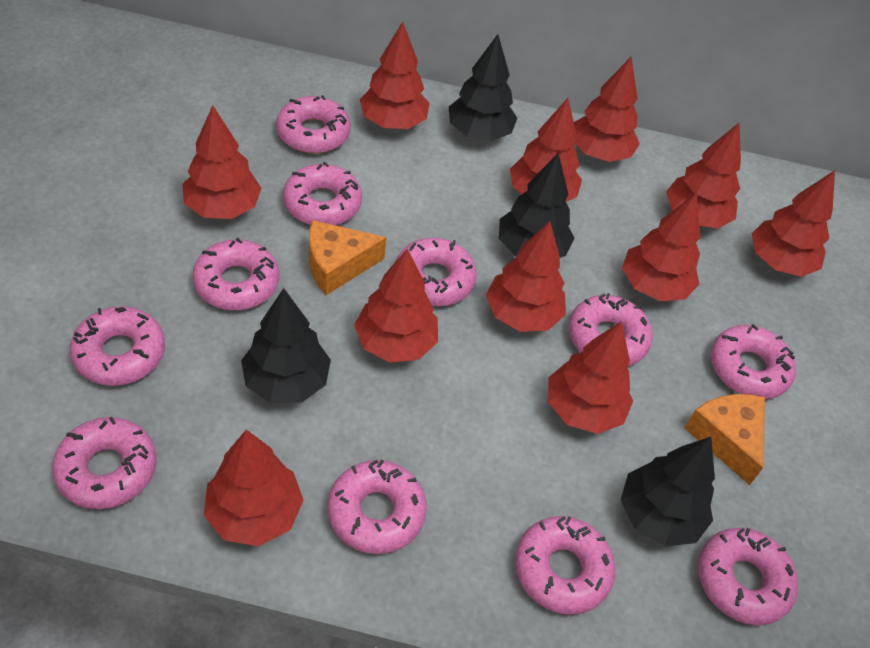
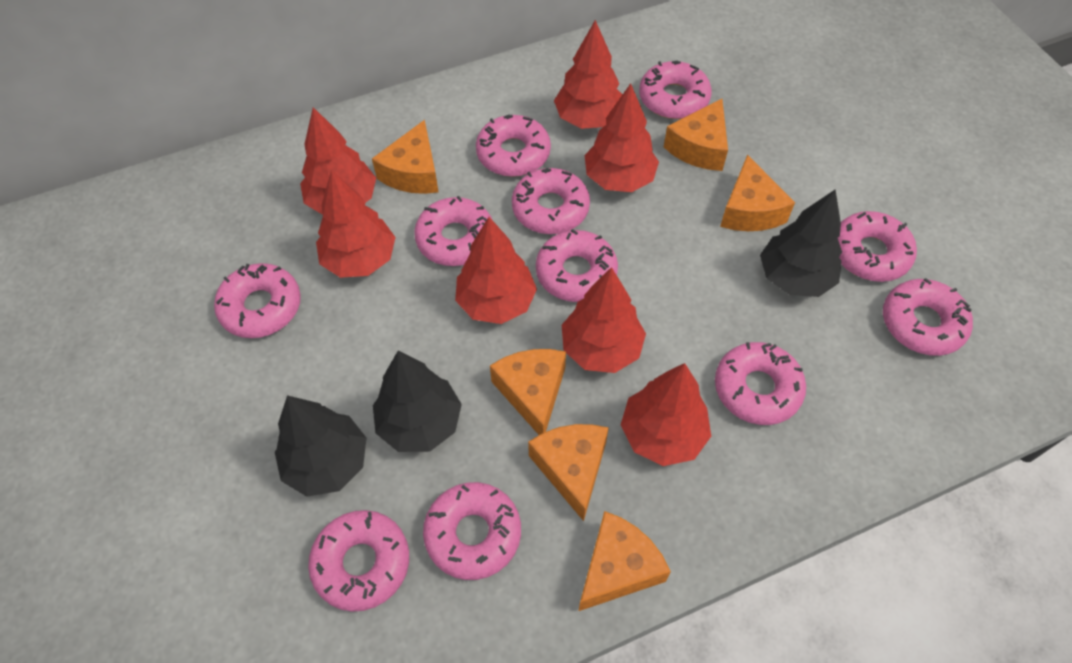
black tree: [241,288,331,403] [449,34,518,141] [499,153,574,258] [621,437,715,547] = 4 -> [275,395,366,497] [373,351,462,452] [760,189,842,297] = 3
orange cheese: [309,220,386,295] [684,394,765,485] = 2 -> [372,120,439,194] [490,349,566,435] [528,424,609,521] [579,511,671,611] [664,99,728,171] [720,155,795,231] = 6
red tree: [182,106,262,219] [204,430,304,546] [354,249,438,363] [360,22,430,129] [486,221,566,332] [510,98,582,202] [548,321,633,434] [574,57,640,162] [622,193,700,301] [666,122,741,228] [752,170,835,277] = 11 -> [300,107,376,215] [316,170,396,278] [455,217,537,324] [554,20,623,129] [562,267,646,373] [585,83,659,192] [621,363,711,466] = 7

